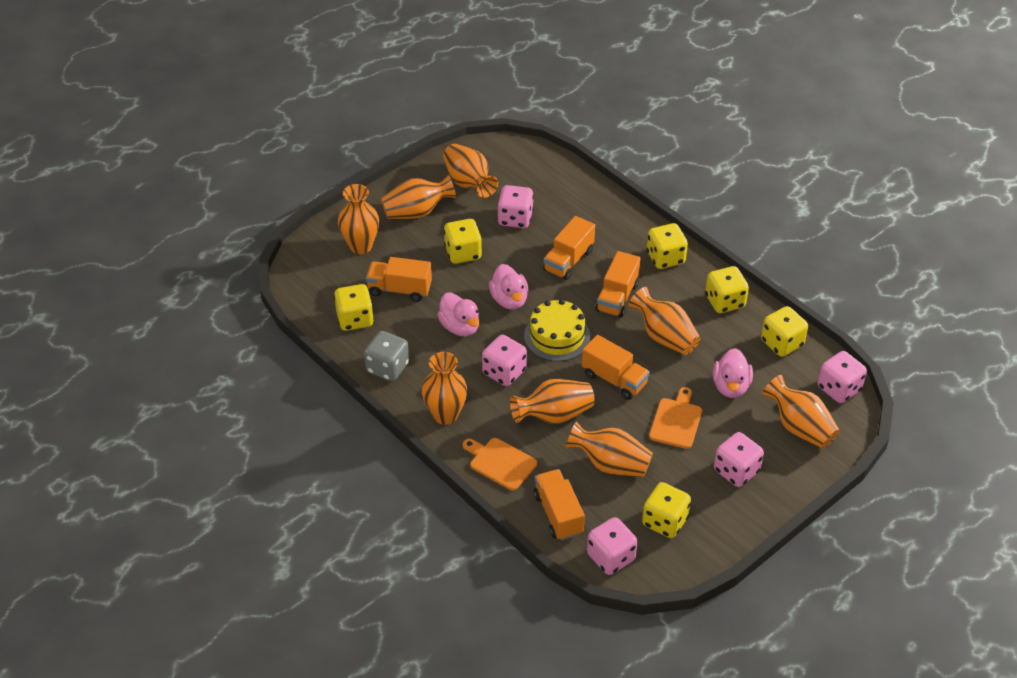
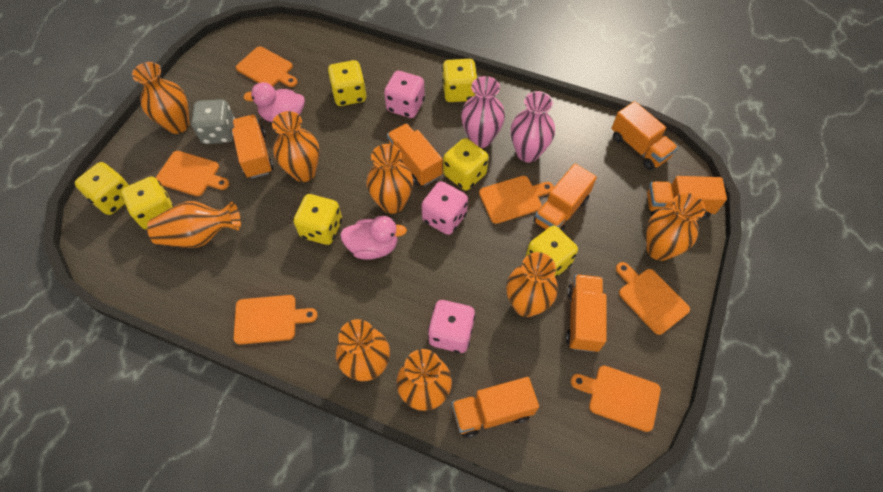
orange cutting board: [463,438,537,491] [649,387,702,449] = 2 -> [156,151,229,196] [234,295,318,345] [236,46,298,87] [479,176,554,224] [571,366,661,432] [616,262,690,335] = 6
orange truck: [366,257,432,302] [534,469,585,540] [543,216,595,280] [582,335,650,400] [595,251,640,318] = 5 -> [232,114,274,179] [387,123,443,186] [452,377,539,438] [533,164,597,231] [566,274,606,352] [612,101,678,170] [647,176,727,219] = 7
pink dice: [482,335,527,386] [497,185,534,228] [587,517,638,575] [714,432,764,487] [818,351,867,403] = 5 -> [384,71,425,118] [421,181,468,235] [428,300,475,353] = 3
pink duck: [437,292,480,336] [489,264,528,310] [713,348,753,398] = 3 -> [243,82,305,122] [340,216,407,260] = 2
pink vase: none = 0 -> [461,76,505,148] [511,91,555,162] = 2
yellow cake: [524,299,590,361] = 1 -> none = 0
yellow dice: [334,284,374,331] [444,219,482,264] [642,482,691,538] [647,223,688,269] [705,266,749,313] [761,306,808,357] = 6 -> [75,162,129,215] [121,177,174,229] [294,194,342,245] [328,60,366,106] [442,59,477,102] [443,138,489,190] [526,226,578,278] = 7

